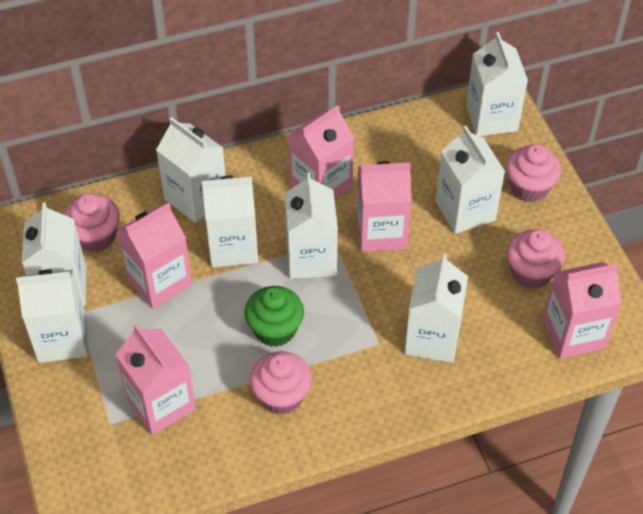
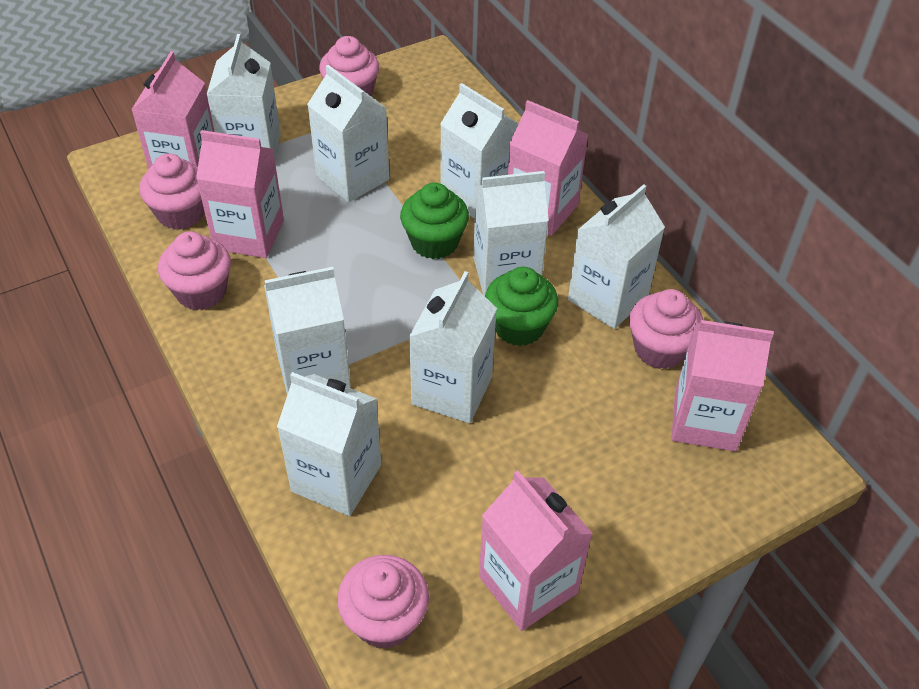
green cupcake: [244,286,304,347] = 1 -> [400,182,469,259] [485,267,558,346] = 2
pink cupcake: [64,193,120,252] [250,351,312,414] [506,144,561,202] [507,229,565,289] = 4 -> [139,153,204,230] [158,232,231,310] [319,36,379,96] [337,555,429,649] [629,289,703,369] = 5

